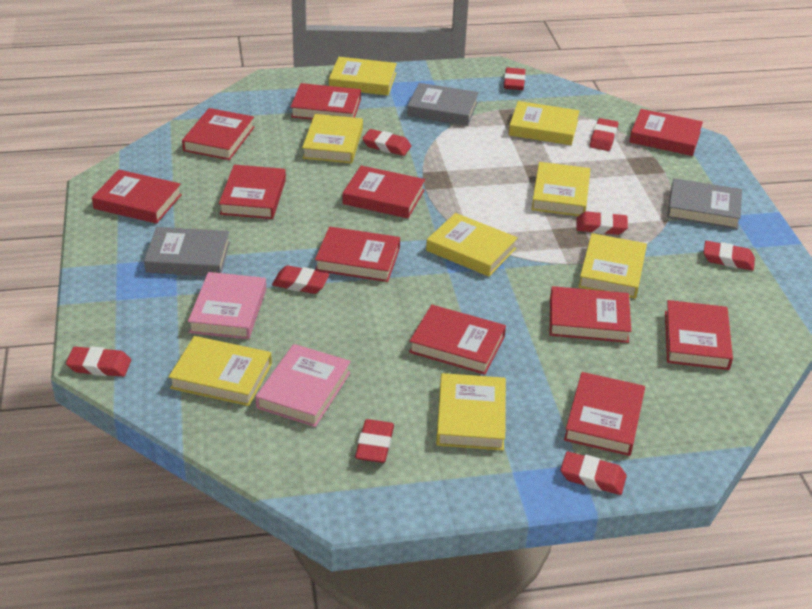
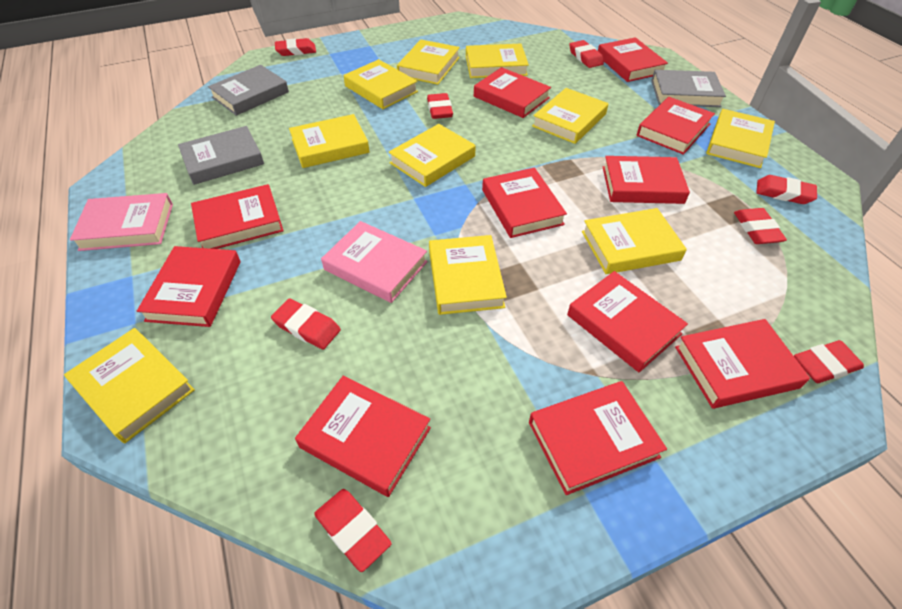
red eraser: [66,346,131,377] [272,265,329,294] [355,419,394,463] [362,129,411,156] [504,67,526,90] [560,451,627,495] [576,211,628,235] [590,118,618,151] [703,241,755,270] = 9 -> [271,298,341,350] [275,38,316,56] [314,489,392,572] [427,93,453,119] [569,40,604,68] [734,208,787,244] [756,175,817,204] [794,340,864,383] = 8
yellow book: [169,336,272,406] [302,114,363,164] [329,57,397,96] [426,213,518,277] [436,373,506,450] [509,101,579,145] [531,162,590,216] [578,233,647,298] = 8 -> [64,328,195,443] [289,114,370,168] [343,59,418,109] [388,124,476,187] [397,40,460,85] [429,235,507,315] [466,44,529,78] [532,88,608,144] [582,208,687,274] [706,109,775,168] = 10

